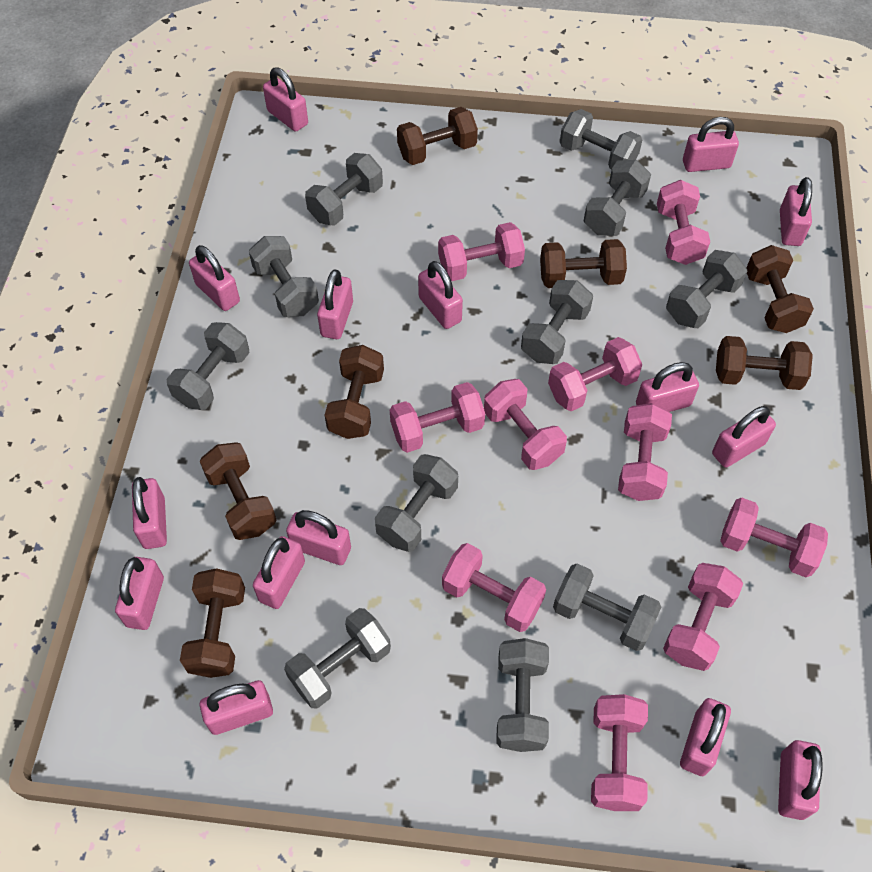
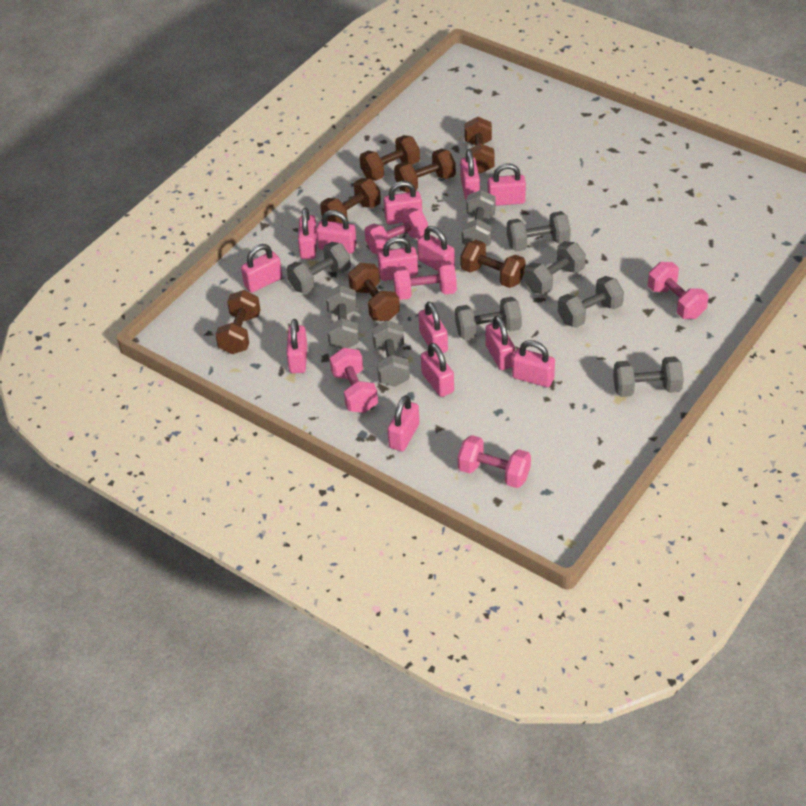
grey dumbbell: [167,322,250,410] [249,236,319,317] [284,608,391,709] [305,153,383,226] [375,454,458,552] [496,638,549,752] [521,280,593,364] [553,563,661,651] [560,109,642,170] [584,160,651,236] [666,250,747,328] = 11 -> [287,242,351,294] [326,285,359,349] [372,320,410,387] [455,297,522,340] [462,190,496,246] [507,211,571,251] [524,241,586,294] [558,276,624,328] [613,356,684,397] = 9
pink dumbbell: [390,382,485,453] [438,222,525,281] [442,543,546,632] [484,379,567,470] [548,337,642,411] [591,694,648,811] [618,403,672,501] [657,180,710,265] [663,563,743,671] [720,498,828,577] = 10 -> [330,348,378,413] [365,208,428,255] [393,261,457,300] [458,435,531,488] [648,262,709,319] = 5
pink padlock: [115,557,164,630] [132,477,167,549] [189,245,240,311] [200,680,273,735] [253,536,305,609] [263,67,308,132] [286,510,351,565] [317,269,353,339] [418,261,463,329] [636,362,699,412] [680,698,731,776] [683,117,739,172] [712,406,776,467] [778,740,823,820] [780,177,812,246] = 15 -> [241,244,282,293] [286,319,307,373] [298,207,317,259] [316,210,357,254] [378,237,418,281] [383,181,422,225] [388,395,420,451] [417,226,455,271] [418,301,448,353] [421,343,454,397] [460,149,480,200] [486,316,515,370] [488,163,526,206] [512,340,555,387] = 14

